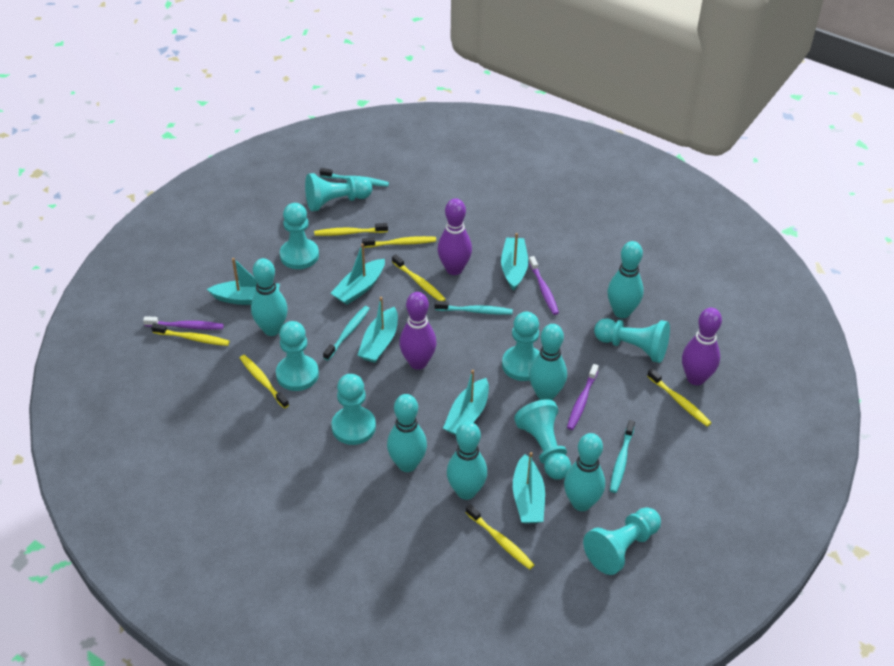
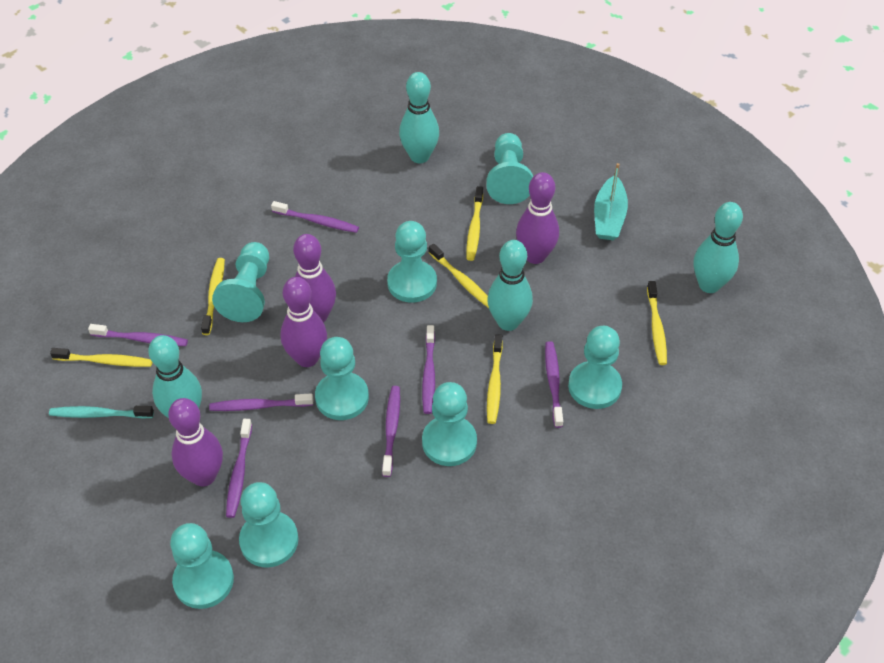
purple bowling pin: [399,292,437,370] [438,198,472,275] [682,308,722,385] = 3 -> [168,398,223,487] [281,277,327,367] [293,234,336,323] [516,172,559,264] = 4
purple toothbrush: [143,316,224,330] [529,256,559,315] [567,364,599,430] = 3 -> [88,324,188,346] [209,393,313,411] [226,419,252,518] [271,201,359,233] [382,386,400,477] [422,325,435,414] [545,341,563,428] = 7
turquoise boat: [207,258,280,305] [331,243,385,305] [358,297,398,363] [443,370,489,435] [501,233,528,291] [513,452,545,524] = 6 -> [594,163,628,240] = 1
turquoise bowling pin: [251,258,288,336] [387,394,427,472] [447,421,487,500] [529,324,567,400] [564,433,605,511] [608,241,644,318] = 6 -> [148,335,202,418] [399,72,439,163] [487,240,533,331] [694,202,743,293] = 4
turquoise toothbrush: [320,168,389,187] [323,306,370,360] [435,301,513,315] [610,420,635,493] = 4 -> [49,406,154,419] = 1
yellow toothbrush: [151,323,230,346] [240,355,289,408] [314,223,388,236] [362,236,436,248] [392,254,446,301] [465,504,534,570] [647,368,711,426] = 7 -> [50,348,152,367] [201,258,225,335] [429,244,489,308] [467,186,483,261] [487,334,503,424] [647,281,667,365] = 6

